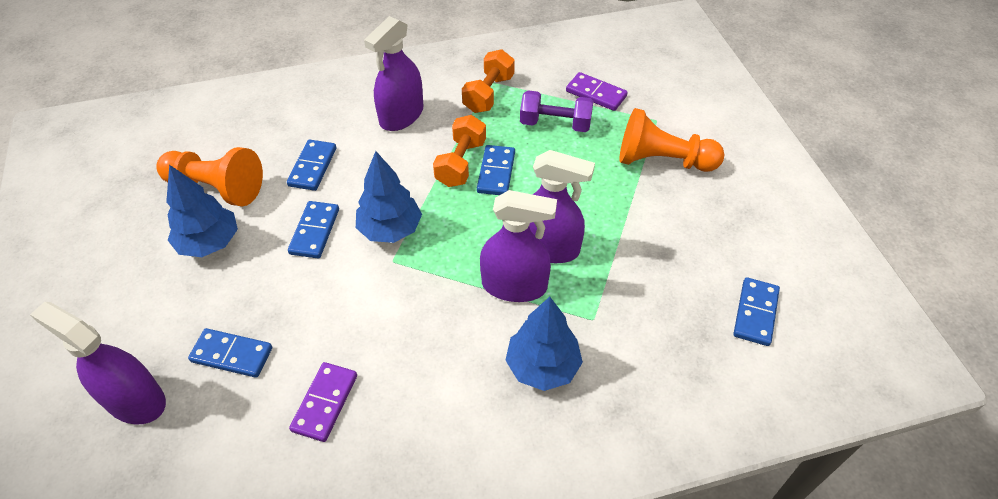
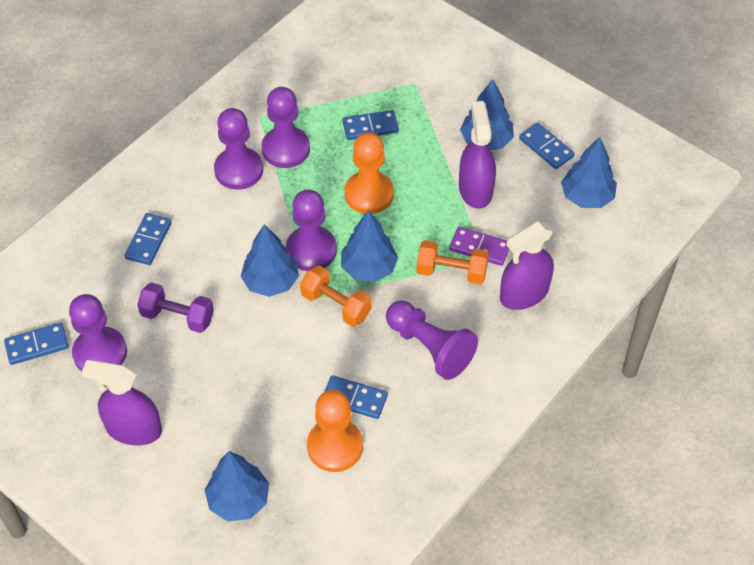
blue tree: [166,165,238,257] [356,151,422,243] [505,297,583,391] = 3 -> [205,451,269,521] [241,224,299,297] [341,210,398,282] [460,79,514,150] [561,137,617,208] = 5
purple domino: [289,362,357,442] [566,72,628,111] = 2 -> [449,226,509,266] = 1
purple pawn: none = 0 -> [69,294,127,371] [214,108,263,190] [262,87,310,168] [286,190,337,271] [386,300,478,380] = 5
purple spray bottle: [30,302,166,425] [364,16,424,131] [480,190,557,302] [529,150,595,263] = 4 -> [82,360,162,445] [459,101,496,209] [500,221,554,310] = 3

